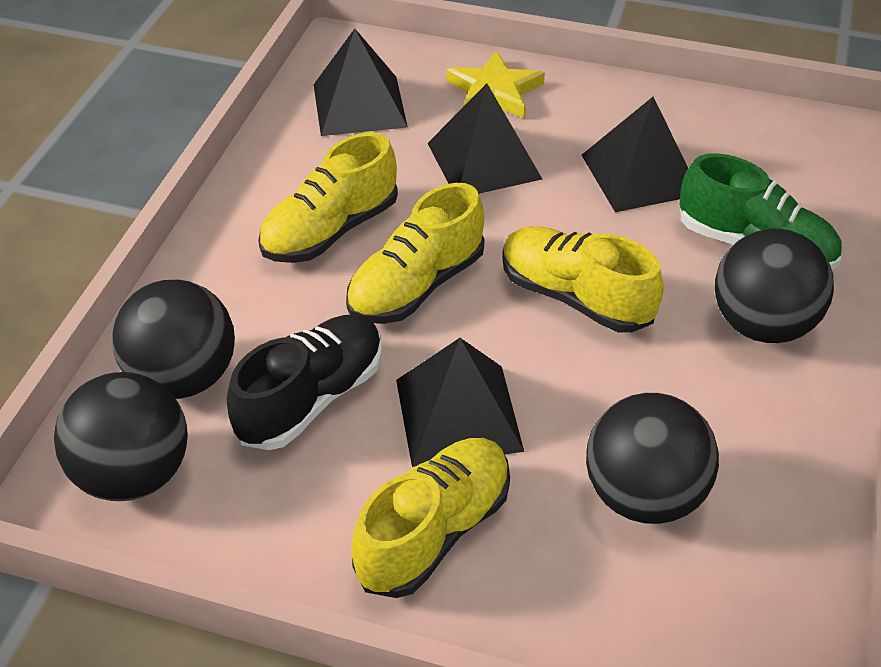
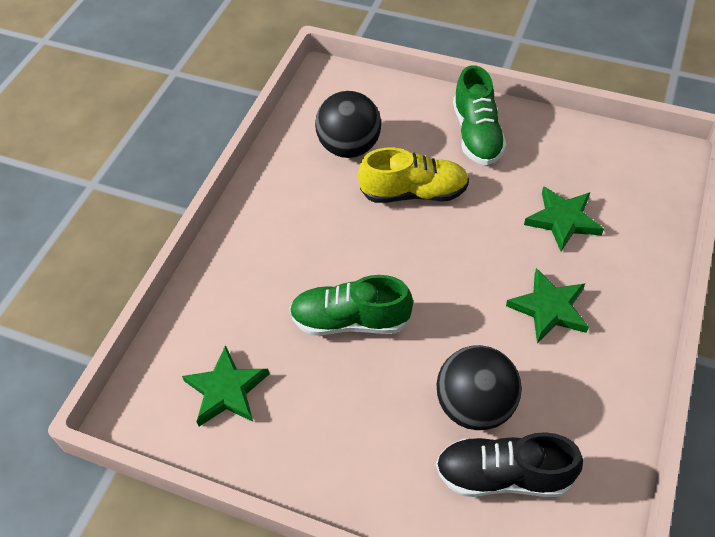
black ball: [54,372,188,501] [112,279,235,399] [586,393,719,524] [715,229,834,343] = 4 -> [315,91,381,158] [437,345,522,430] = 2
black pyramid: [314,29,408,136] [396,338,524,467] [427,83,542,194] [582,97,688,212] = 4 -> none = 0
green shoe: [679,153,842,270] = 1 -> [290,275,413,336] [453,65,507,165] = 2
green star: none = 0 -> [182,345,269,427] [506,268,589,343] [524,186,604,252] = 3
yellow shoe: [258,132,398,263] [346,183,485,324] [351,438,510,598] [502,226,664,333] = 4 -> [358,148,469,203] = 1
yellow star: [446,51,545,119] = 1 -> none = 0

